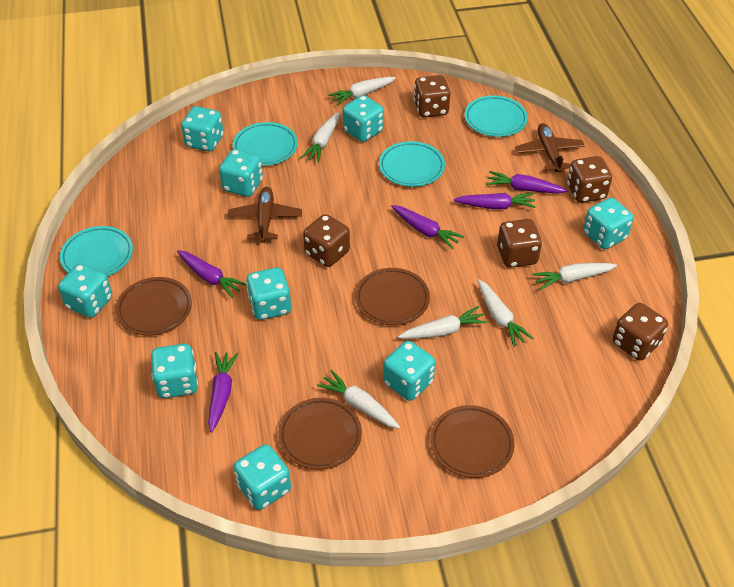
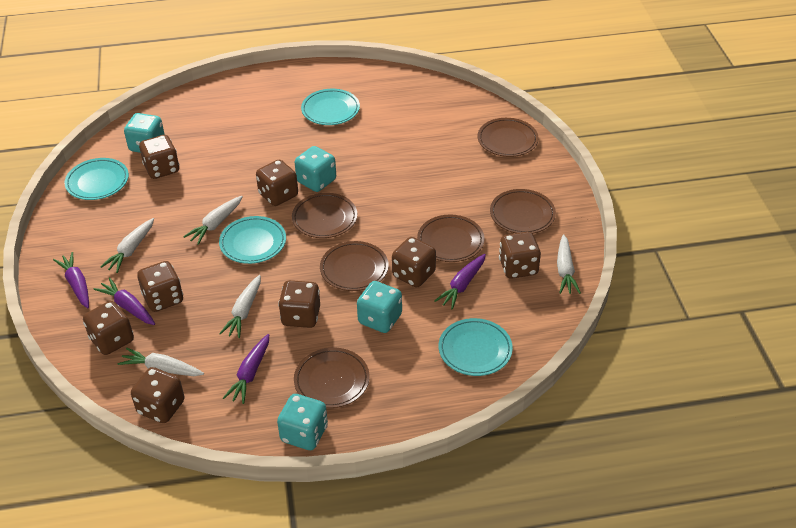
brown dice: [303,214,350,267] [414,75,450,118] [497,219,542,268] [567,156,612,203] [612,303,668,361] = 5 -> [83,301,134,355] [131,367,185,423] [137,261,183,312] [139,135,179,179] [256,160,298,206] [278,280,320,328] [392,237,436,288] [499,232,541,279] = 8
brown plane: [228,187,302,243] [515,123,584,173] = 2 -> none = 0
brown plate: [116,277,192,336] [278,398,362,470] [355,268,430,325] [430,405,514,478] = 4 -> [292,193,357,238] [294,348,370,408] [320,241,389,291] [417,215,484,262] [478,118,539,157] [490,189,556,234] = 6
purple carrot: [177,250,246,298] [208,352,238,432] [391,205,464,249] [453,193,536,209] [486,171,567,194] = 5 -> [53,252,89,308] [93,277,155,325] [223,334,269,404] [434,254,486,310] = 4
turquoise dice: [58,263,112,318] [151,344,198,398] [181,106,224,151] [219,149,263,197] [234,444,291,510] [246,267,291,320] [343,95,384,142] [383,341,435,401] [583,198,633,249] = 9 -> [124,113,165,153] [277,394,328,450] [295,146,336,192] [357,281,402,333] = 4
white carrot: [301,112,339,162] [317,370,400,429] [328,77,396,105] [398,306,487,339] [478,279,533,347] [532,263,617,290] = 6 -> [100,218,154,273] [117,348,204,376] [183,196,243,245] [219,275,261,338] [557,234,581,294] = 5

